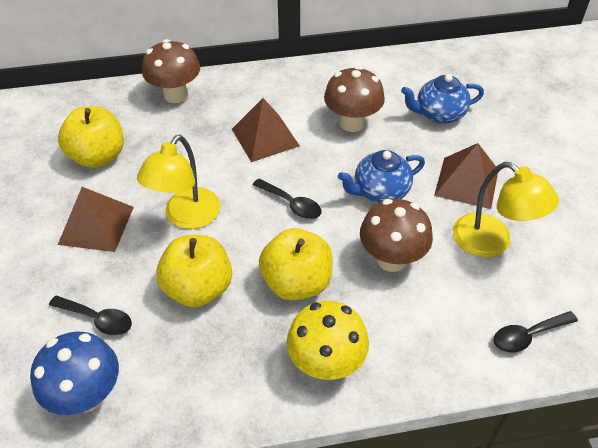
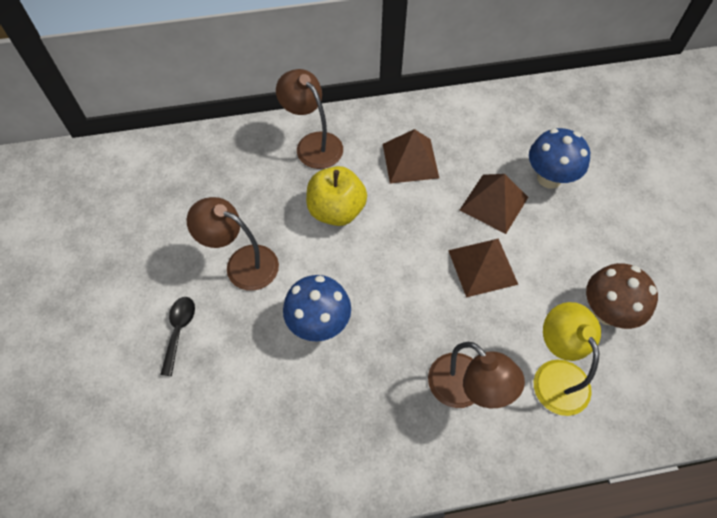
black spoon: [49,295,132,335] [253,179,321,219] [494,311,578,353] = 3 -> [160,297,195,376] = 1
blue mushroom: [30,331,119,415] = 1 -> [283,275,351,342] [529,128,590,189] = 2
blue teapot: [338,150,425,203] [401,74,484,124] = 2 -> none = 0
brown lamp: none = 0 -> [187,197,279,291] [276,69,343,169] [428,342,525,408] = 3
brown mushroom: [142,39,200,103] [324,66,385,132] [360,199,433,272] = 3 -> [586,263,658,329] = 1
yellow apple: [58,106,124,168] [156,235,232,307] [259,228,333,301] = 3 -> [306,166,367,226] = 1
yellow lamp: [137,135,221,229] [453,162,559,257] = 2 -> [534,302,601,416] = 1
yellow mushroom: [287,301,369,380] = 1 -> none = 0

